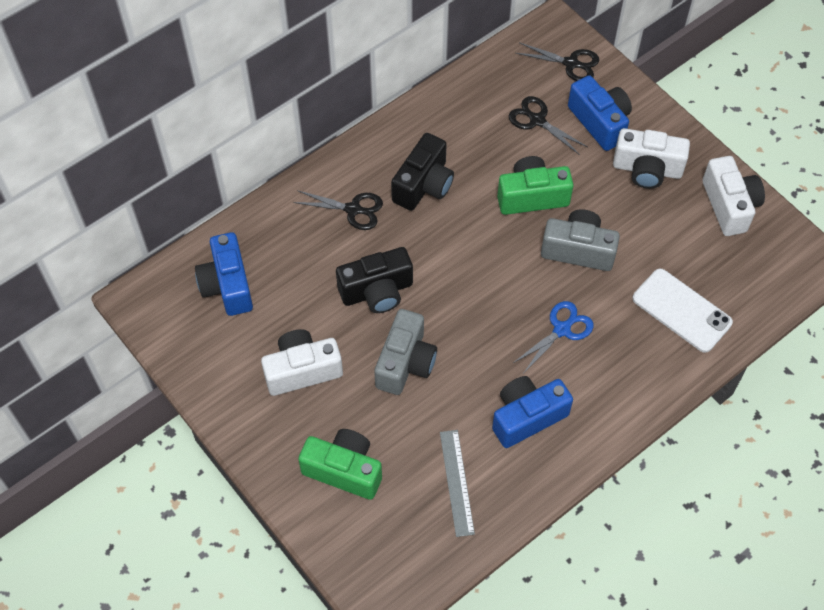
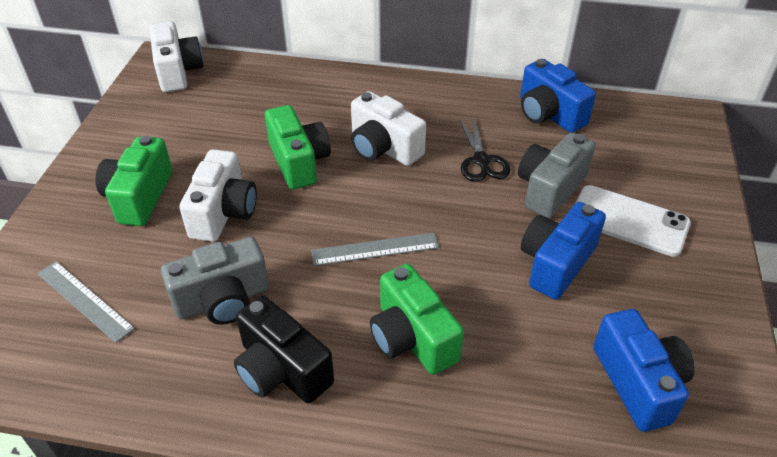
black camera: [336,247,413,313] [391,133,454,211] = 2 -> [234,296,334,403] = 1
black scissors: [293,190,383,230] [509,96,588,155] [516,42,599,81] = 3 -> [459,117,511,182] = 1
blue scissors: [512,301,594,374] = 1 -> none = 0
green camera: [298,429,382,500] [497,156,574,215] = 2 -> [95,136,172,226] [265,105,331,189] [370,264,464,375] = 3
grey ruler: [440,430,475,537] = 1 -> [37,261,135,343] [311,233,439,266] = 2

